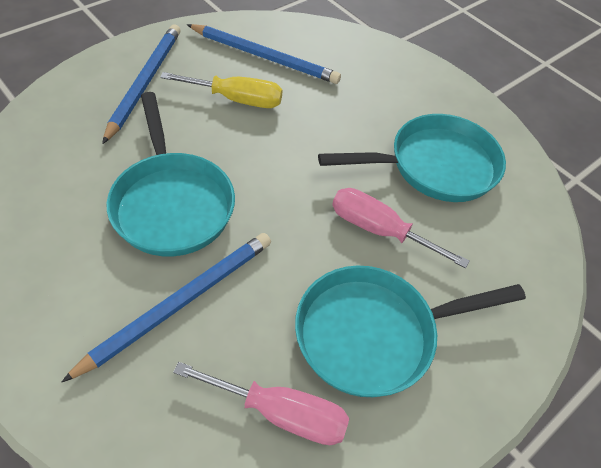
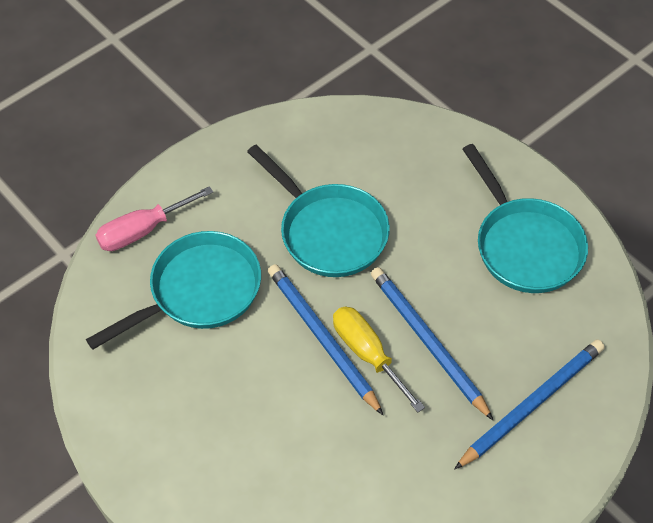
pink screwdriver: [173,362,349,445] [332,188,470,268] = 2 -> [96,186,213,251] = 1

